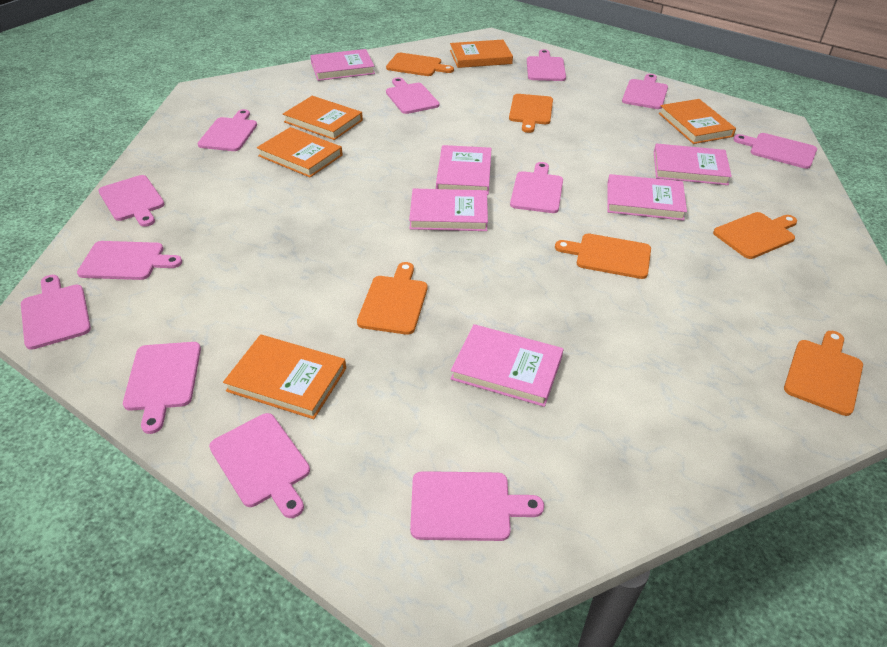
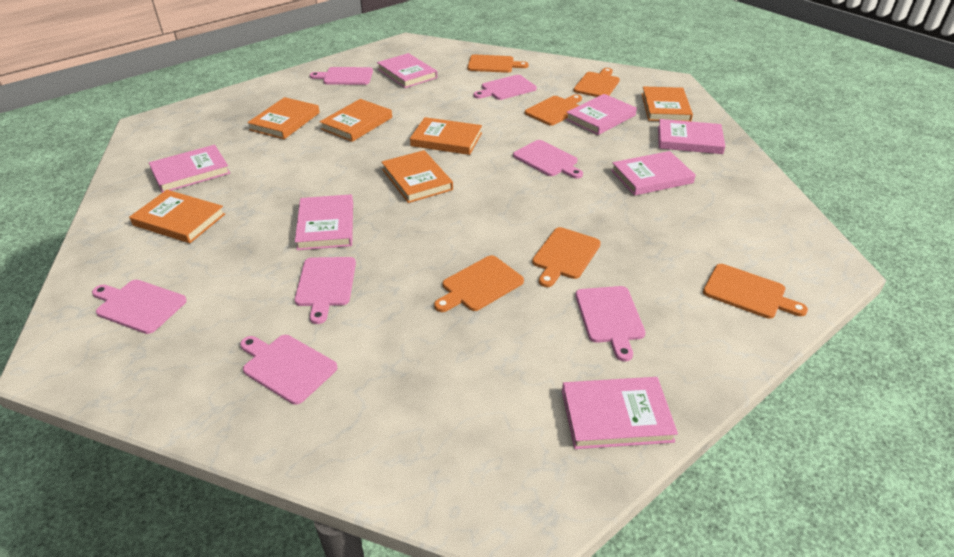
orange book: [223,334,346,419] [257,127,343,177] [283,96,363,140] [450,40,513,68] [659,99,736,144] = 5 -> [129,190,225,243] [247,97,320,139] [319,99,392,142] [381,150,453,203] [410,117,482,155] [642,86,693,122] = 6
pink book: [310,49,375,81] [409,189,488,231] [436,145,492,195] [451,324,564,407] [607,174,687,221] [654,143,732,185] = 6 -> [149,145,230,193] [295,194,353,250] [377,53,437,88] [562,377,678,449] [566,94,637,135] [611,151,696,196] [658,119,725,154] = 7
pink cutting board: [21,275,91,350] [77,241,182,280] [98,175,165,227] [123,342,201,434] [198,109,257,151] [209,413,310,518] [386,77,439,114] [410,471,544,541] [510,162,563,213] [527,49,566,81] [622,74,668,109] [733,133,817,169] = 12 -> [92,280,187,334] [240,335,338,405] [295,257,356,324] [310,67,373,85] [474,75,537,100] [513,140,583,179] [575,286,646,361] = 7

